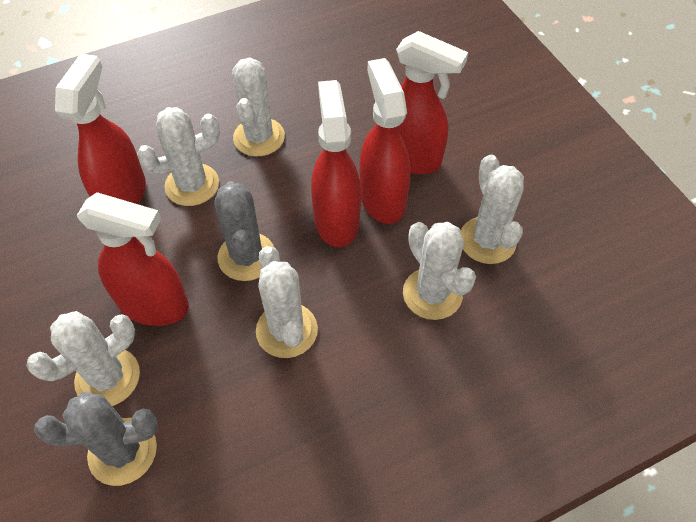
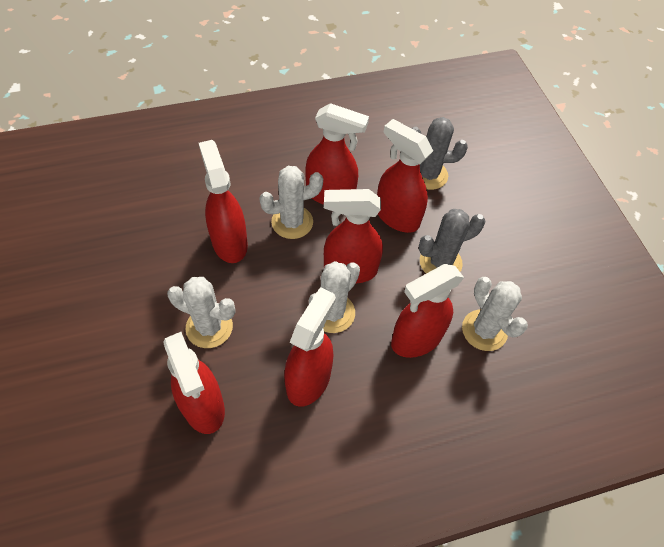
red spray bottle: [55,54,146,204] [76,192,189,326] [311,80,361,247] [359,58,411,224] [396,31,468,174] = 5 -> [163,332,225,434] [199,140,248,263] [284,287,336,407] [305,103,369,205] [324,189,383,284] [377,119,433,233] [391,264,464,358] = 7
white cactus: [26,311,140,406] [137,107,220,206] [232,57,285,156] [256,246,318,358] [403,222,476,320] [461,154,524,264] = 6 -> [167,277,235,348] [259,166,323,239] [309,261,360,333] [462,277,528,351] = 4

